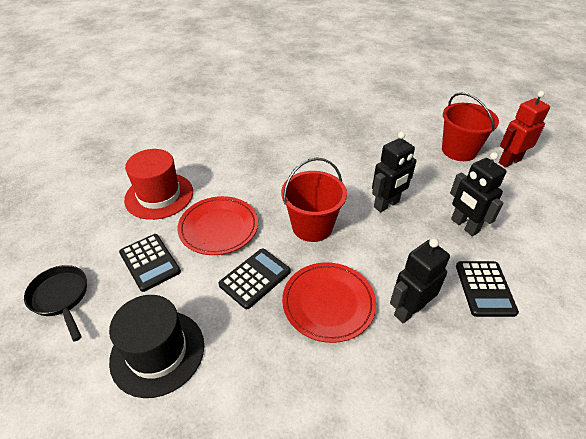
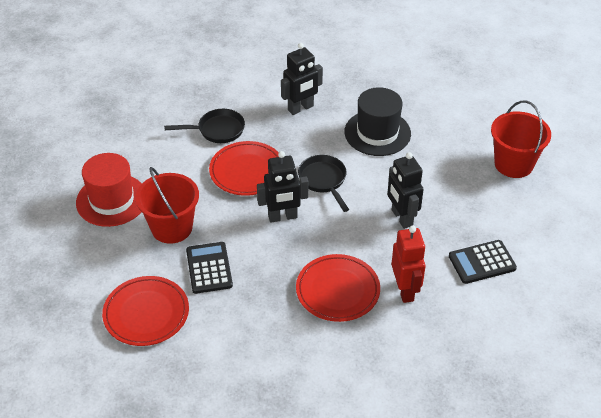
black calculator: [119,234,181,292] [219,249,291,309] [456,261,519,317] = 3 -> [186,242,233,294] [449,240,517,284] = 2
black pan: [24,265,87,342] = 1 -> [164,109,245,143] [298,155,349,212] = 2
red plate: [178,196,258,255] [282,262,376,343] = 2 -> [102,276,189,346] [209,141,279,196] [296,254,380,322] = 3

